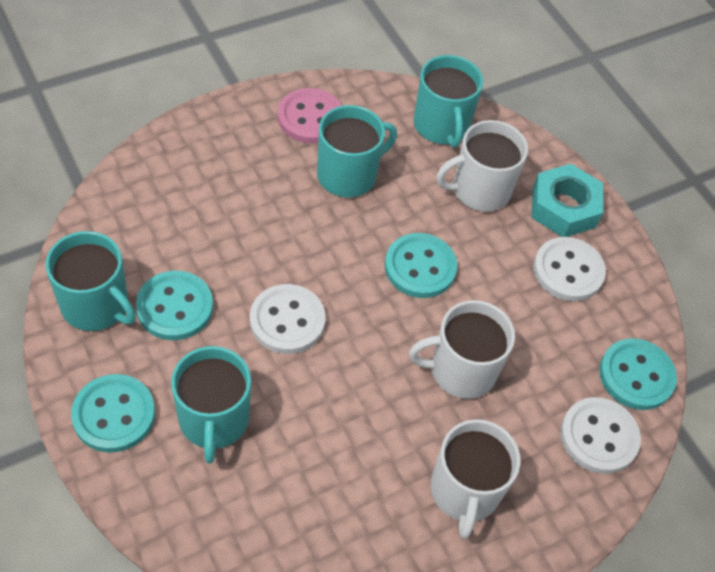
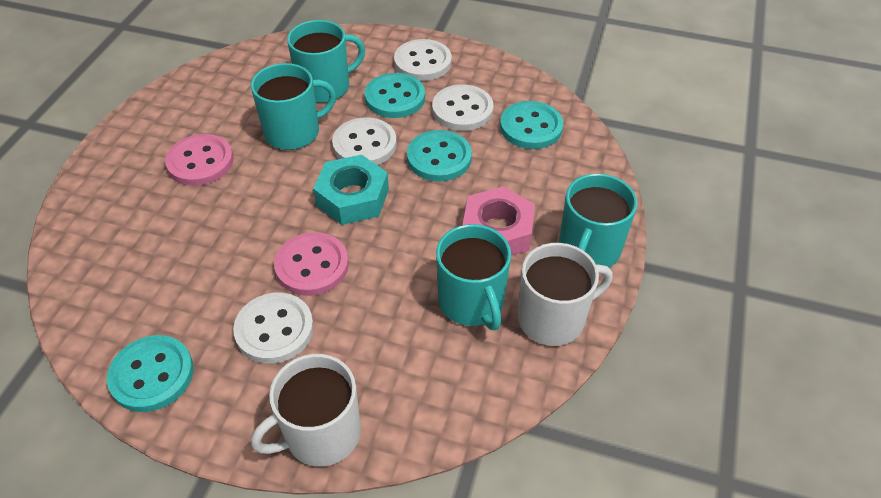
pink button: [278,88,342,143] = 1 -> [165,134,234,186] [274,232,349,296] = 2
pink nut: none = 0 -> [463,186,535,256] = 1
white button: [250,284,326,354] [533,237,606,301] [560,397,641,474] = 3 -> [233,293,314,364] [332,118,397,165] [394,39,452,81] [432,84,493,131] = 4
white mug: [409,300,515,399] [431,419,520,539] [436,120,528,212] = 3 -> [251,354,361,467] [518,243,612,346] = 2

